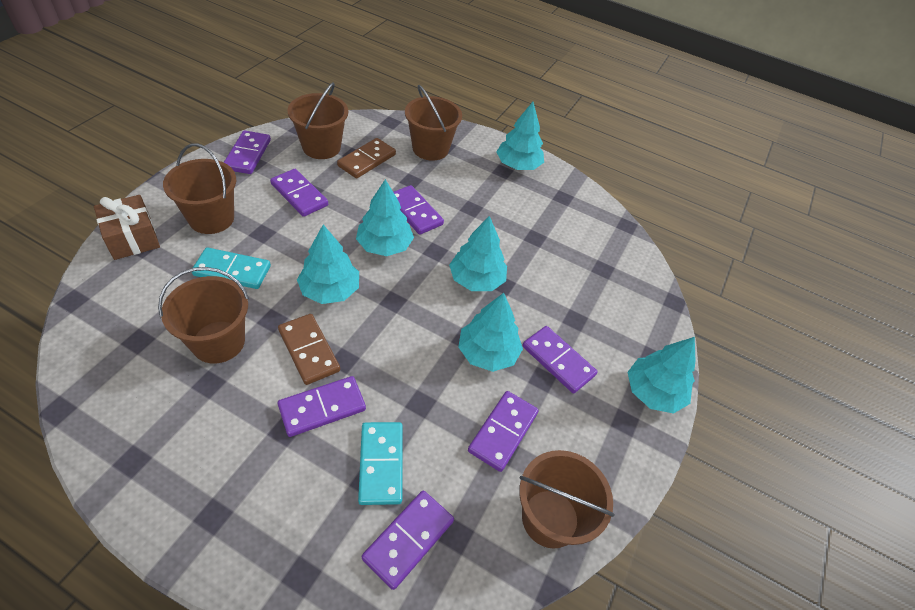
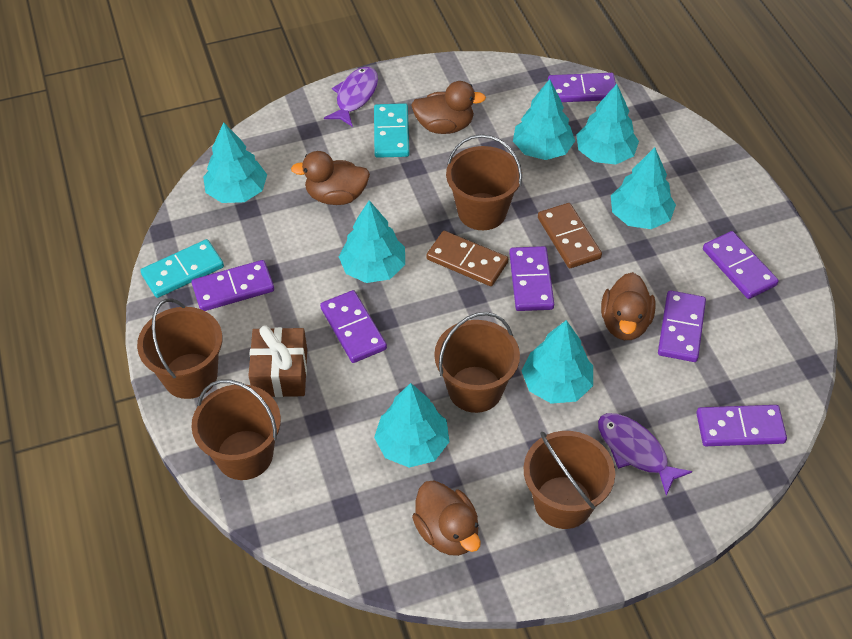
brown duck: none = 0 -> [291,151,370,205] [411,81,486,134] [412,480,481,556] [601,272,655,340] = 4
purple fish: none = 0 -> [324,67,378,127] [598,413,692,496] = 2
turquoise tree: [297,224,359,304] [356,179,414,256] [449,216,507,291] [458,293,523,372] [496,102,544,170] [628,337,696,414] = 6 -> [203,122,267,203] [339,200,405,283] [374,383,449,468] [513,79,575,160] [522,320,593,404] [576,84,639,165] [611,147,676,229] = 7

